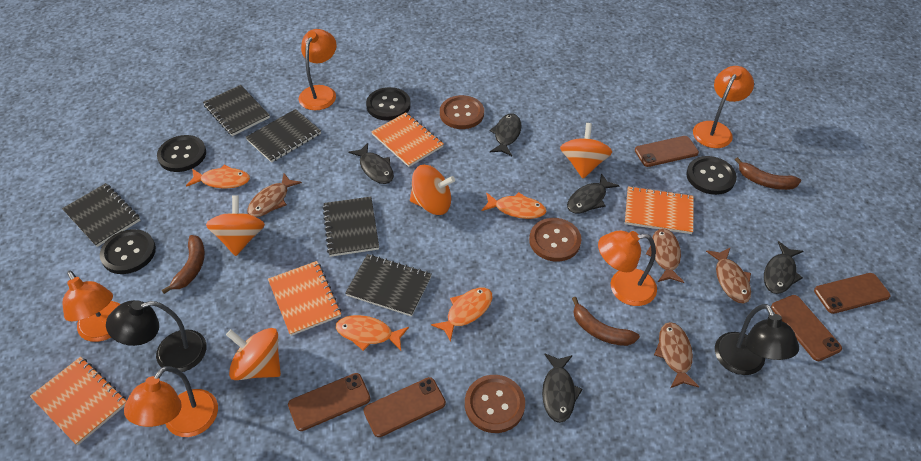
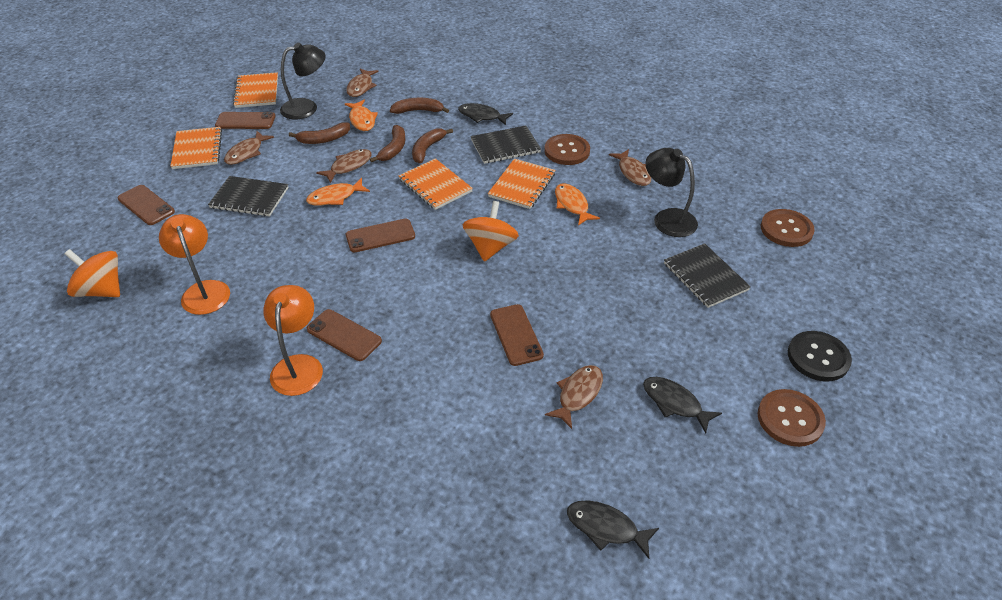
black button: [100,229,156,274] [157,135,206,172] [366,87,411,121] [686,156,737,195] = 4 -> [788,331,852,381] = 1
black fish: [349,143,394,184] [489,114,522,156] [542,353,583,423] [567,173,620,214] [764,241,803,294] = 5 -> [458,103,513,125] [567,500,659,559] [643,377,722,433] = 3
black notebook: [62,183,140,247] [203,85,270,136] [246,109,321,163] [322,197,379,257] [345,254,432,317] = 5 -> [208,176,289,216] [471,125,541,164] [664,243,751,308] = 3
brown banana: [161,235,205,294] [572,297,640,346] [735,157,801,190] = 3 -> [289,122,350,144] [370,125,405,162] [390,98,449,114] [412,128,453,163] = 4
brown fish: [247,173,302,217] [646,228,684,283] [654,322,699,388] [706,248,751,303] = 4 -> [224,131,274,165] [316,149,372,183] [346,68,378,97] [545,365,603,429] [609,149,651,186] = 5
orange fish: [186,164,250,188] [336,315,409,351] [431,288,493,342] [482,192,547,219] = 4 -> [306,178,370,206] [345,100,378,131] [555,183,600,226] = 3
orange lamp: [63,271,120,342] [124,366,218,437] [299,29,337,110] [598,230,657,306] [693,66,754,148] = 5 -> [159,214,230,315] [263,285,323,396] = 2
orange spinning top: [206,196,265,256] [226,328,281,380] [410,165,455,215] [560,123,612,178] = 4 -> [64,249,120,297] [462,201,519,262] = 2

